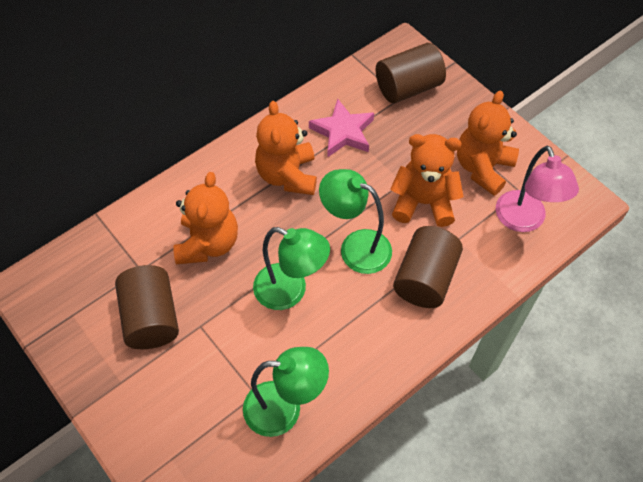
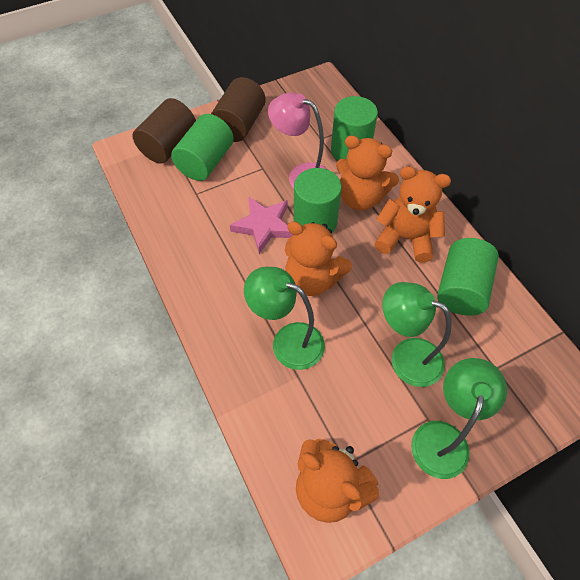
brown cylinder: [115,265,179,349] [376,43,446,103] [393,226,463,308] = 3 -> [132,98,196,164] [211,77,266,142] = 2
green cylinder: none = 0 -> [171,114,234,181] [294,168,342,234] [331,96,378,160] [437,238,499,316] = 4

